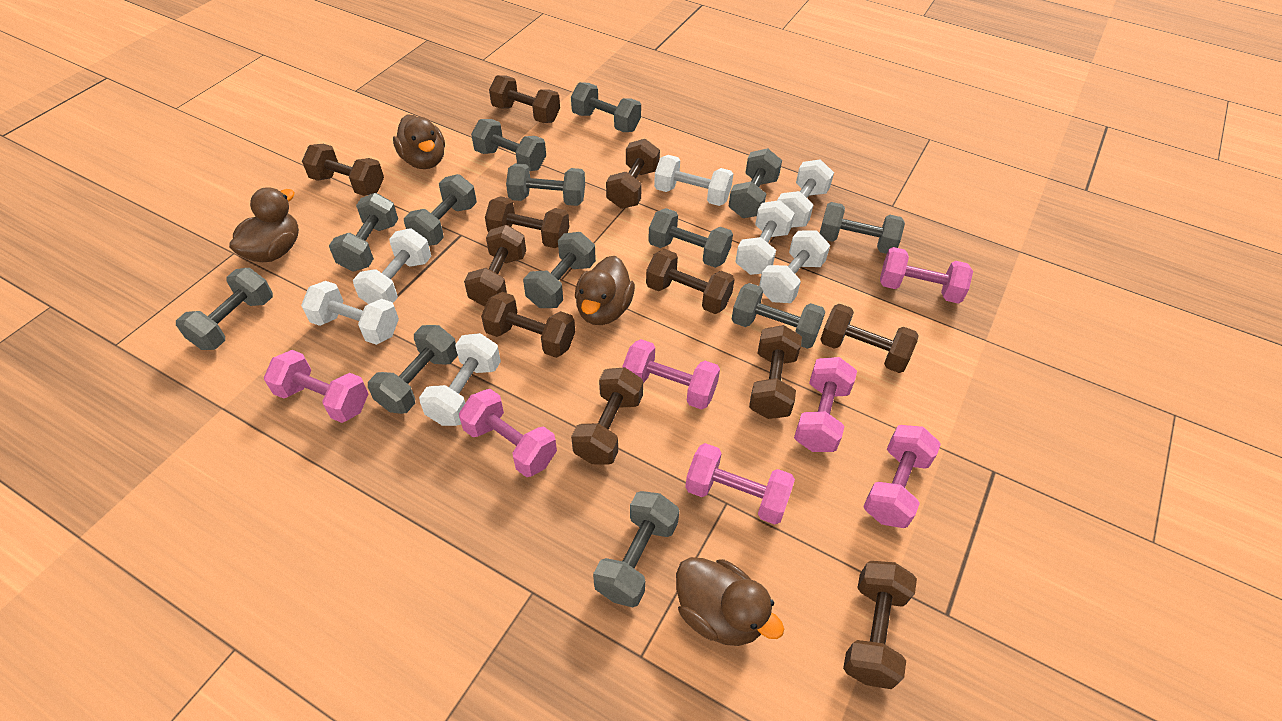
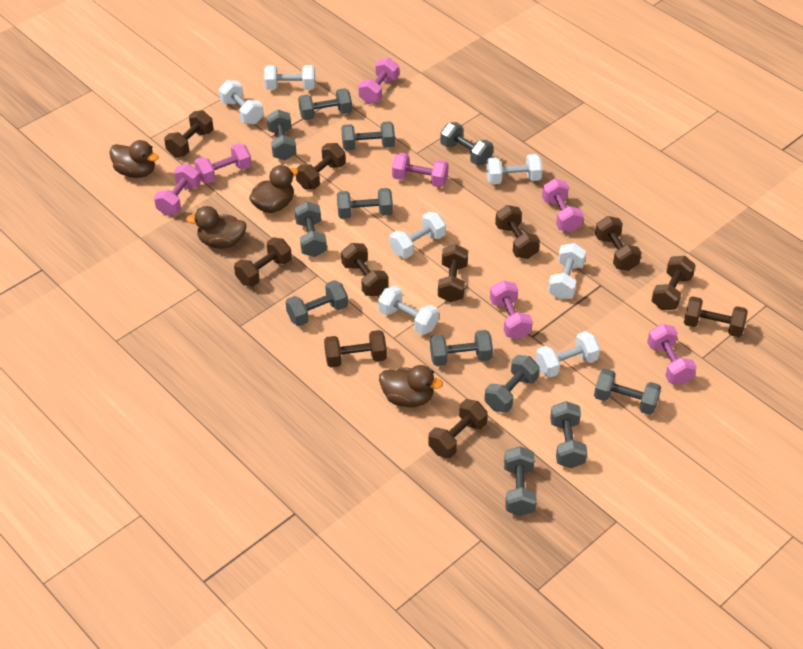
grey dumbbell: [176,268,273,350] [329,193,398,272] [368,325,458,414] [404,174,477,246] [471,119,546,171] [506,163,585,206] [523,232,596,308] [571,82,641,132] [593,491,679,607] [648,208,733,268] [728,148,782,218] [732,283,825,349] [820,202,905,254] = 13 -> [267,109,296,160] [286,280,348,326] [295,201,327,257] [298,88,352,120] [337,188,393,219] [341,122,395,151] [430,330,493,366] [440,122,493,165] [484,355,540,413] [504,446,537,516] [550,401,587,468] [594,369,661,415] = 12

